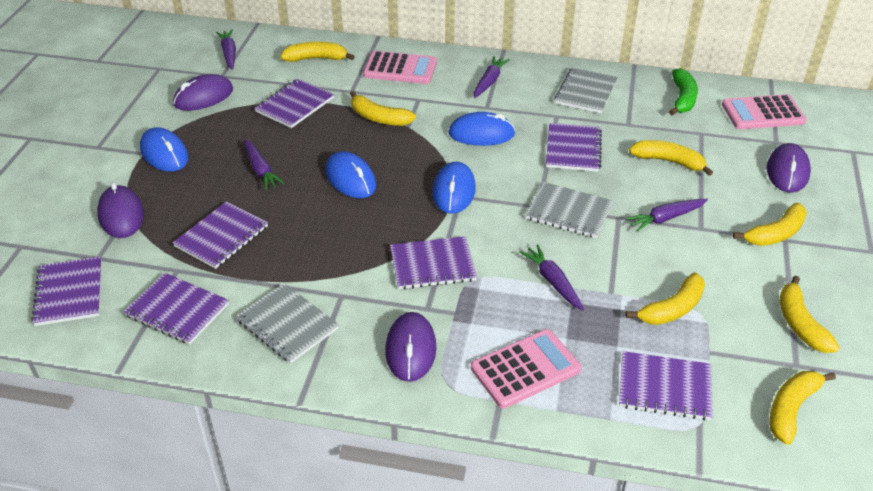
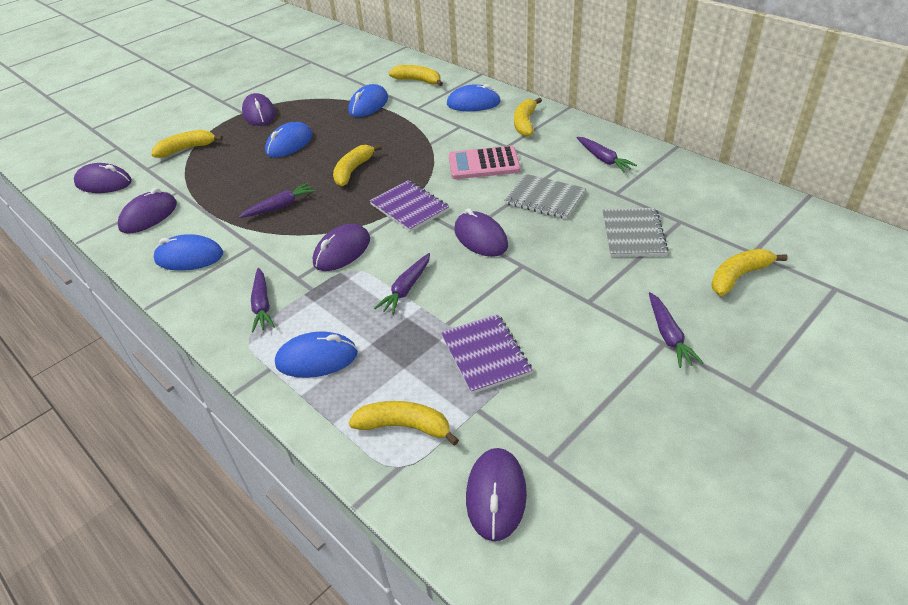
blue mouse: [140,127,189,172] [325,151,376,198] [432,162,476,214] [448,112,515,146] = 4 -> [153,234,223,271] [265,122,312,158] [275,331,358,378] [348,84,388,117] [447,84,501,111] = 5
green banana: [669,68,698,115] = 1 -> none = 0
grey notebook: [236,283,339,363] [526,182,613,238] [554,67,618,113] = 3 -> [504,174,586,219] [602,208,669,257] = 2
pink calculator: [363,51,437,84] [471,329,581,408] [722,94,807,129] = 3 -> [449,146,521,179] = 1
purple mouse: [97,182,144,238] [173,74,233,111] [385,312,437,382] [767,143,811,193] = 4 -> [74,163,132,193] [118,188,177,233] [242,93,275,126] [313,224,370,271] [454,208,508,257] [466,448,527,541] = 6
purple notebook: [31,256,102,326] [124,273,229,345] [173,201,268,269] [254,79,334,128] [390,236,477,289] [546,123,602,172] [619,351,713,420] = 7 -> [369,180,450,232] [441,314,533,394] = 2
yellow banana: [280,42,355,62] [350,91,416,126] [626,273,705,325] [629,140,713,176] [733,203,807,246] [770,371,836,445] [780,275,839,353] = 7 -> [152,130,223,158] [333,144,382,186] [348,401,459,446] [389,65,443,86] [514,98,542,137] [711,249,788,296] = 6

